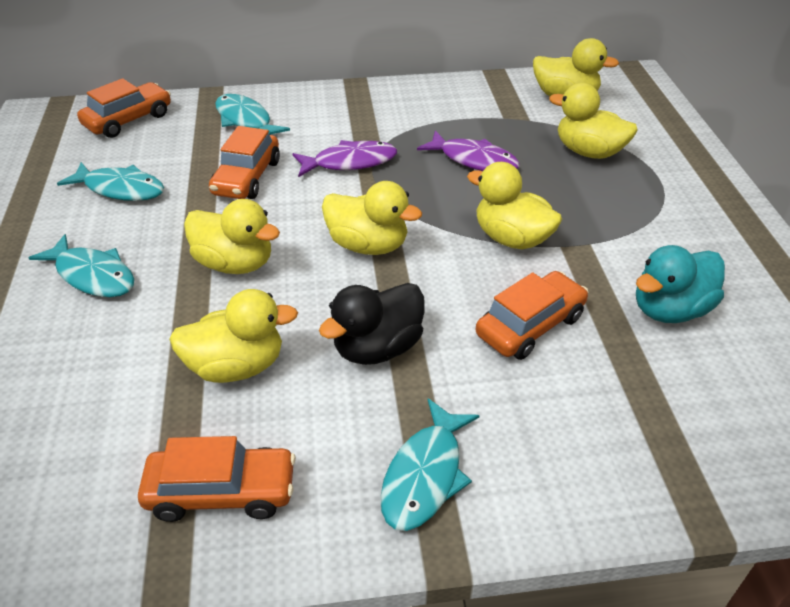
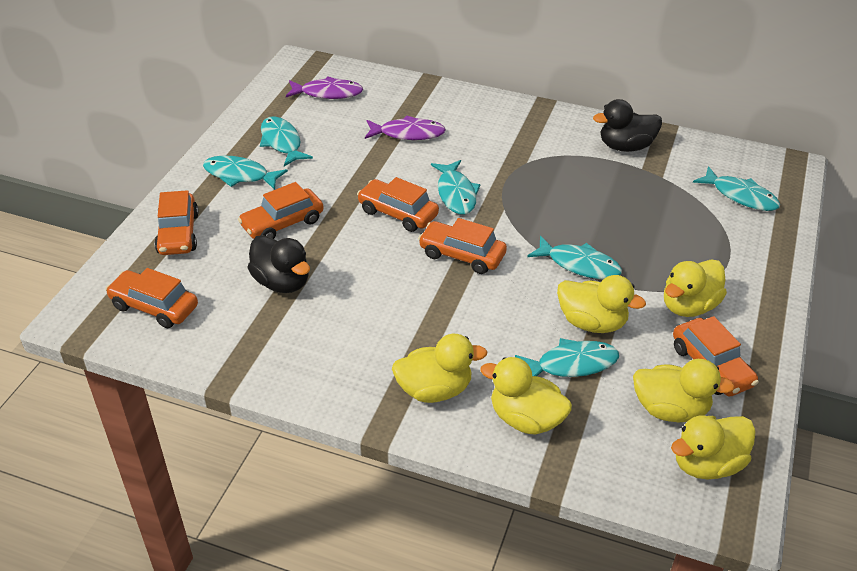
black duck: [319,283,425,365] = 1 -> [247,235,310,293] [593,99,662,152] = 2
orange car: [77,78,171,138] [138,436,296,522] [209,126,280,199] [476,271,589,360] = 4 -> [105,268,198,328] [154,190,199,255] [238,182,323,239] [357,177,439,232] [418,218,507,274] [673,316,759,397] = 6
turquoise duck: [636,245,725,323] = 1 -> none = 0
turquoise fish: [29,234,134,297] [57,162,164,201] [215,94,290,135] [380,398,480,531] = 4 -> [203,155,288,190] [260,116,313,166] [431,160,481,215] [515,338,619,377] [527,235,622,279] [693,166,780,211] = 6

